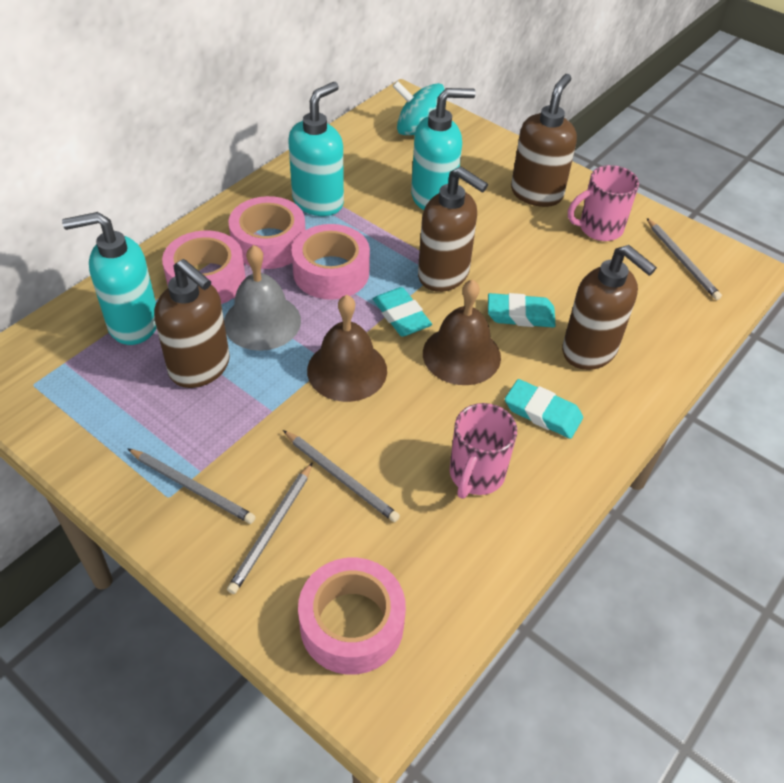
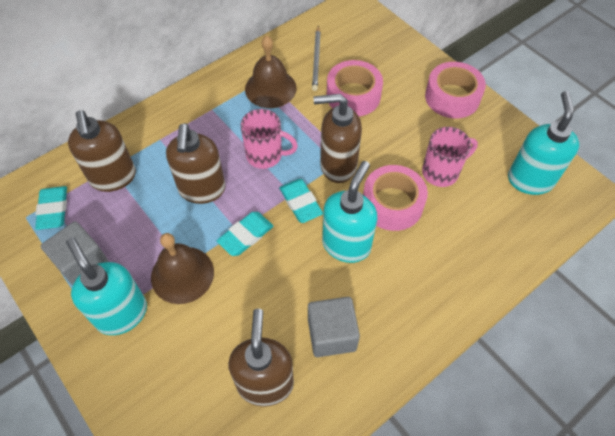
grey bell: [224,245,301,351] = 1 -> none = 0
grey cube: none = 0 -> [41,221,109,286] [308,297,360,357] = 2
grey pencil: [127,448,256,524] [227,462,313,594] [283,430,400,522] [647,218,722,300] = 4 -> [312,26,321,91] = 1
pink tape: [162,230,246,304] [229,196,306,269] [292,224,370,300] [298,558,406,675] = 4 -> [327,60,383,116] [363,165,428,231] [425,62,486,118] = 3
turquoise spinning top: [392,81,445,135] = 1 -> none = 0

